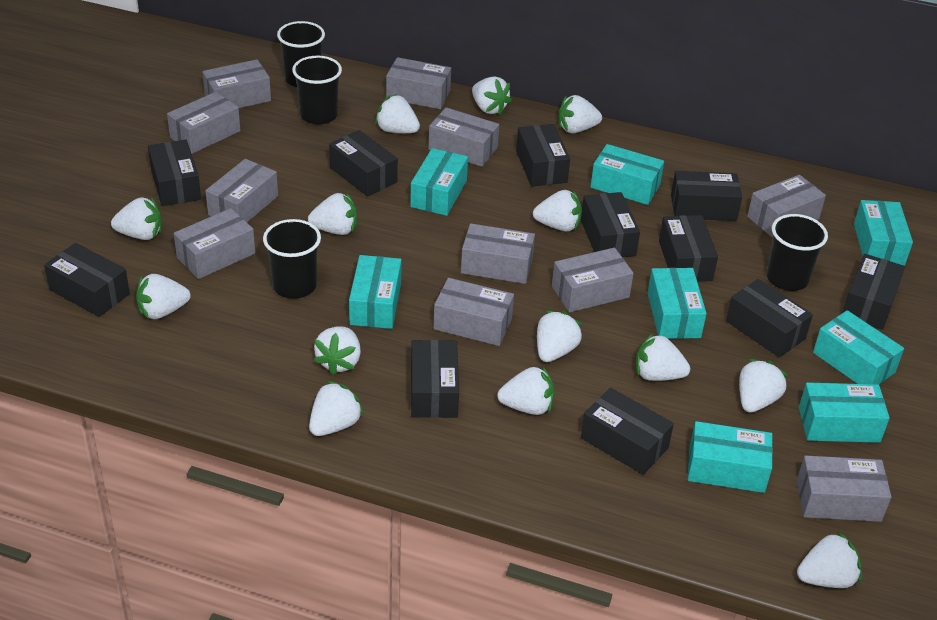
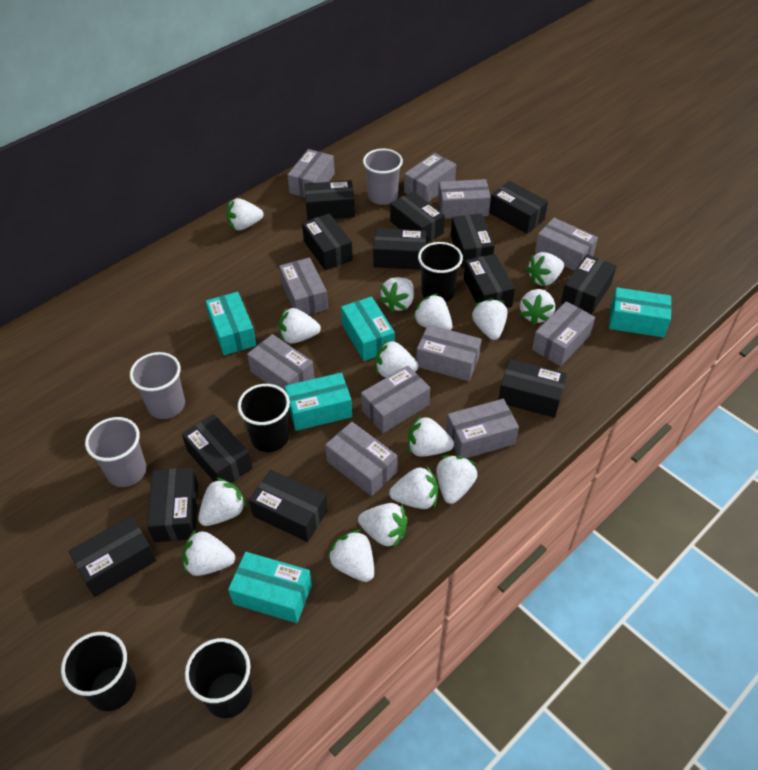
black box: [44,243,130,317] [148,139,201,206] [329,130,398,197] [411,340,459,418] [516,124,570,187] [581,192,640,257] [581,388,674,475] [659,215,718,282] [671,171,742,221] [726,279,813,358] [842,254,905,330] = 11 -> [69,516,157,597] [147,467,198,542] [182,414,252,483] [249,470,328,542] [302,213,353,270] [304,180,355,221] [373,228,426,270] [390,191,445,243] [451,213,495,268] [464,254,515,308] [489,181,548,234] [498,359,567,418] [561,254,616,315] = 13
grey cup: none = 0 -> [85,417,147,487] [130,352,185,419] [363,149,403,205] = 3
turquoise box: [349,255,402,329] [410,148,468,216] [591,144,664,205] [648,268,707,339] [687,421,773,493] [799,382,890,443] [813,310,904,385] [854,200,913,266] = 8 -> [206,292,256,355] [228,552,312,623] [285,373,352,431] [341,297,395,361] [609,287,672,337] = 5
white strawberry: [111,197,162,240] [136,274,191,319] [308,192,357,235] [309,381,364,436] [314,326,361,375] [375,94,420,133] [472,77,512,115] [497,366,554,415] [533,190,582,231] [537,311,582,362] [558,95,602,133] [636,333,690,381] [739,359,788,413] [797,531,862,588] = 14 -> [182,529,235,576] [198,477,247,526] [226,198,264,230] [278,307,321,344] [328,530,374,582] [358,503,408,548] [375,339,418,378] [379,277,414,312] [389,466,438,509] [408,415,454,457] [413,293,452,330] [436,455,477,504] [472,298,507,340] [519,289,555,325] [526,252,564,286] = 15

